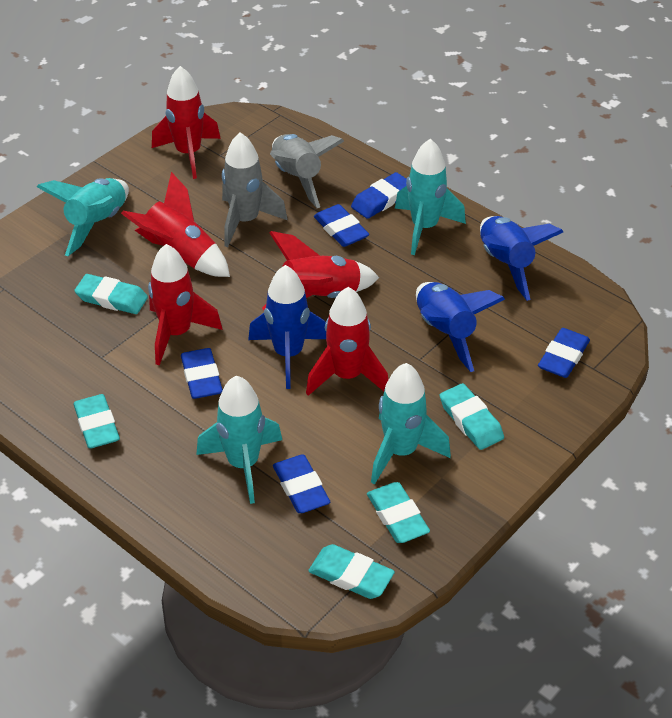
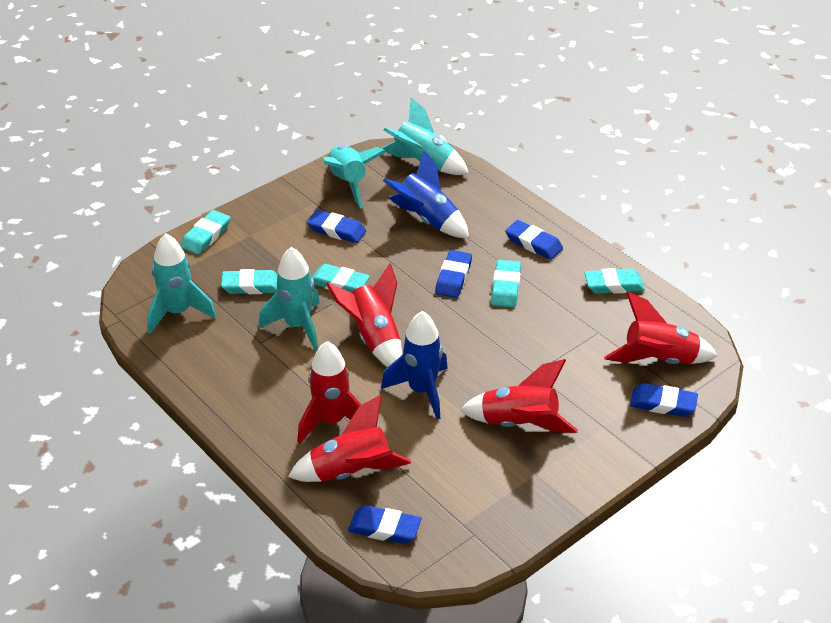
blue rocket: [248,265,326,389] [416,282,505,372] [480,216,563,301] = 3 -> [381,311,448,419] [383,150,469,238] = 2
grey rocket: [222,132,288,247] [270,134,344,208] = 2 -> none = 0

